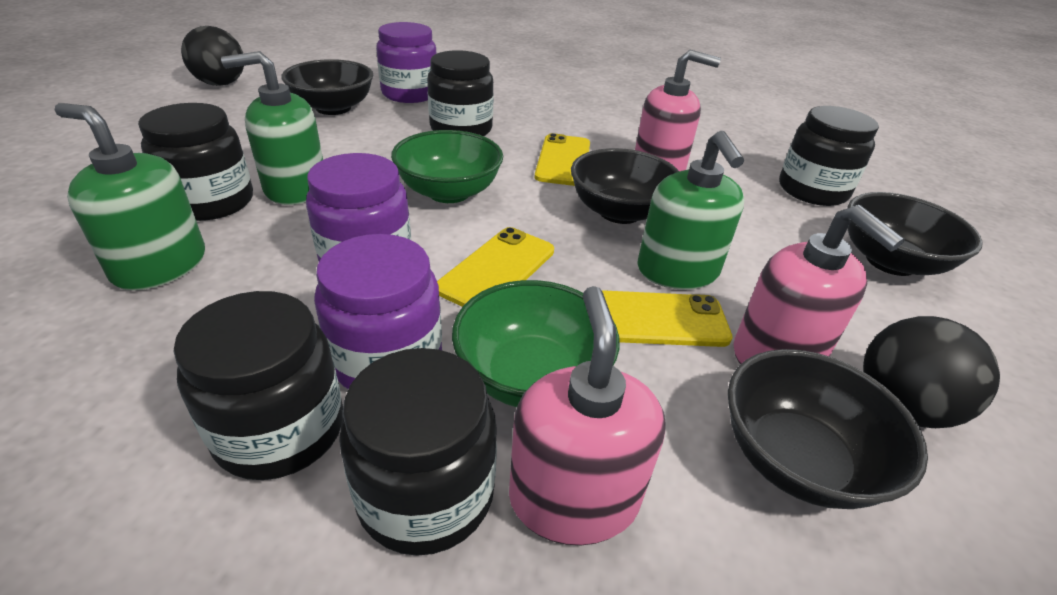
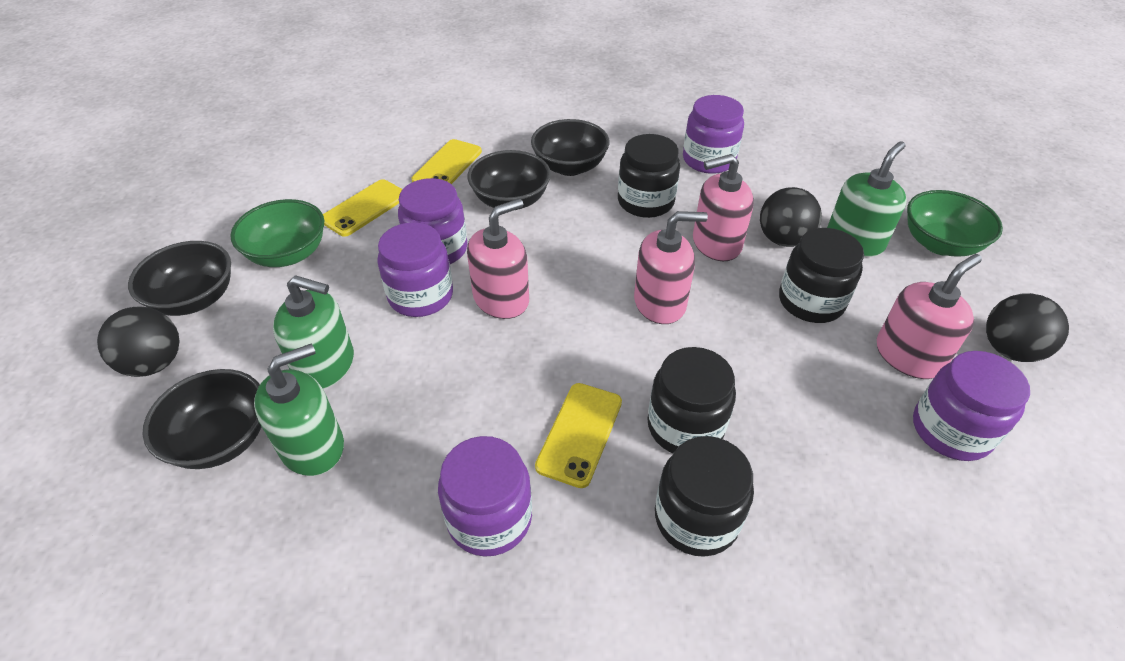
black ball: [181,26,244,86] [863,316,1000,428] = 2 -> [97,307,179,377] [760,187,822,247] [986,293,1069,362] = 3
black jar: [138,103,253,221] [173,291,343,480] [339,348,497,556] [427,50,494,136] [779,106,879,206] = 5 -> [618,134,680,218] [648,347,736,453] [655,436,754,557] [779,228,864,323] = 4
pink soap dispenser: [509,286,666,545] [635,50,721,171] [734,205,905,364] = 3 -> [467,199,529,319] [634,211,708,324] [693,154,754,261] [877,254,982,379] = 4
purple jar: [306,153,411,261] [314,234,442,389] [376,22,436,103] = 3 -> [377,222,453,317] [398,178,468,264] [438,436,532,557] [683,95,744,174] [913,351,1030,461] = 5

